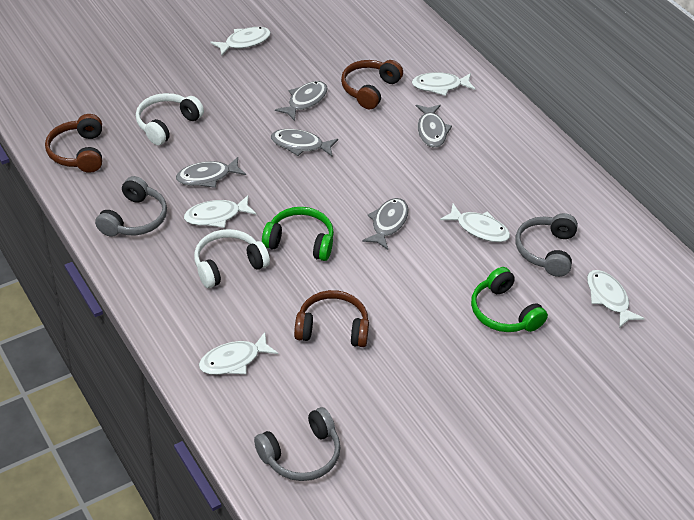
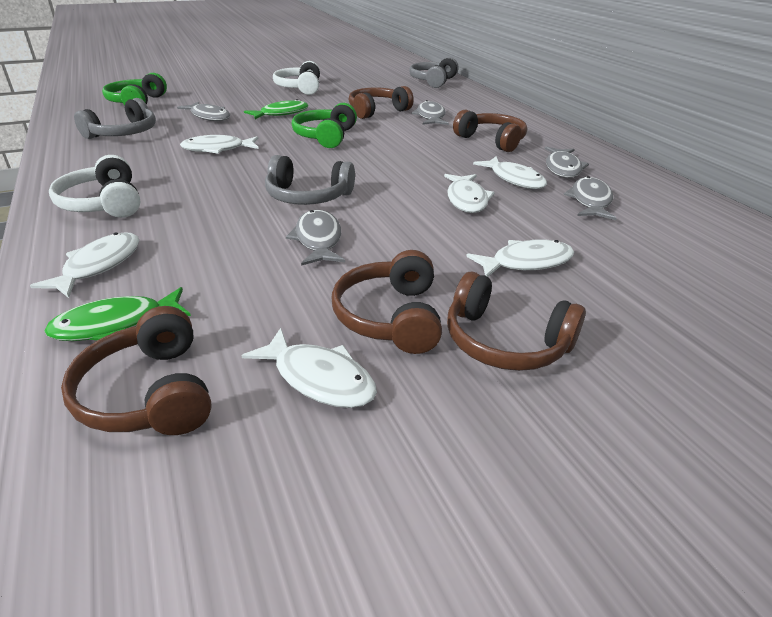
brown headphones: [45,114,102,173] [294,290,369,347] [341,60,403,109] = 3 -> [61,306,212,435] [331,250,442,354] [348,86,414,119] [447,271,586,371] [453,110,527,152] = 5
green fish: none = 0 -> [44,287,191,341] [244,99,308,119] = 2

